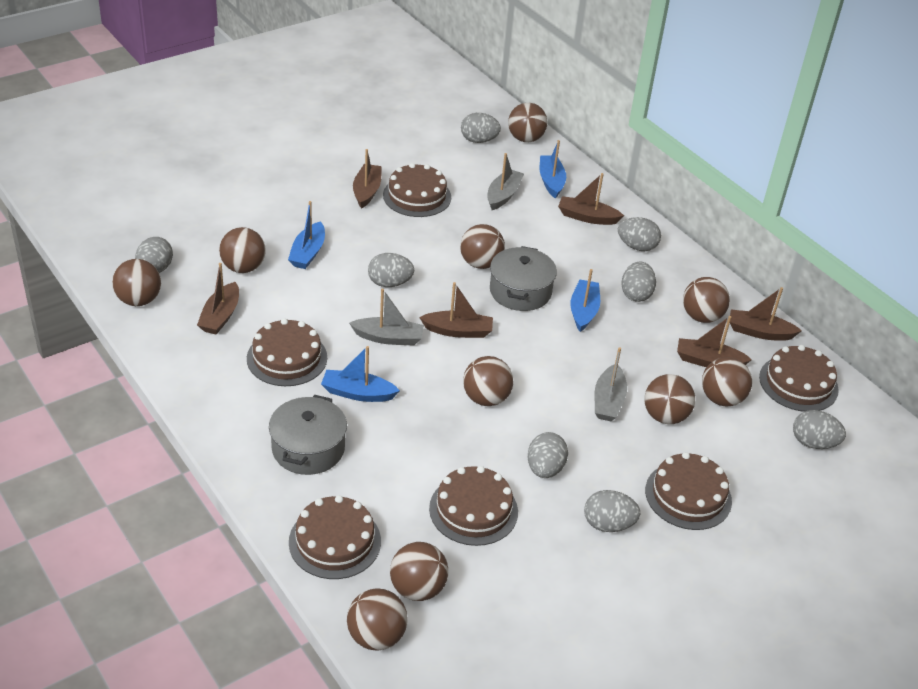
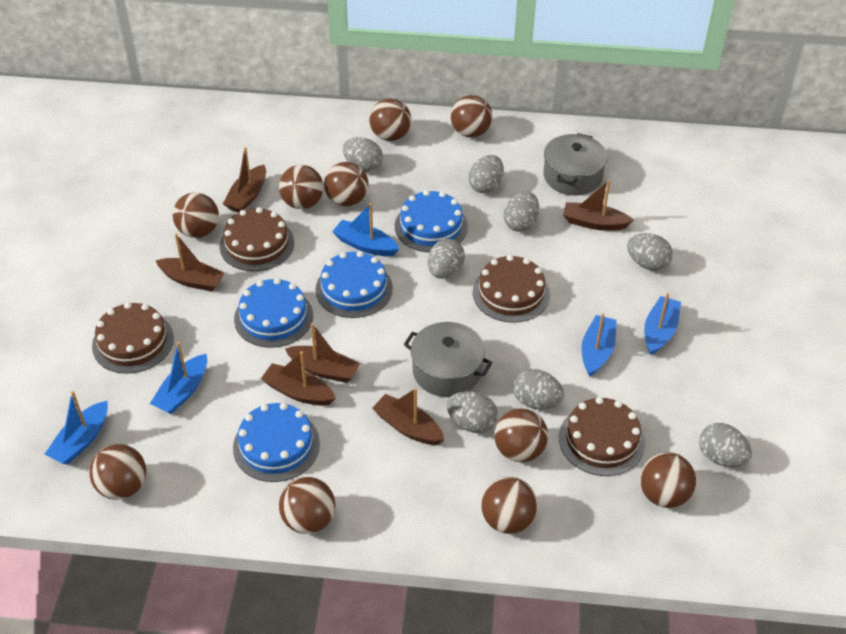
blue boat: [288,201,325,269] [321,346,400,402] [540,140,566,198] [570,269,600,332] = 4 -> [45,391,108,465] [150,342,207,414] [332,203,399,256] [581,313,617,377] [644,293,681,355] = 5
blue cake: none = 0 -> [233,403,320,482] [234,278,313,348] [315,251,393,318] [395,190,468,252] = 4
brown cake: [247,318,327,386] [289,495,381,579] [383,163,451,217] [429,466,518,546] [645,452,732,530] [759,345,839,412] = 6 -> [92,302,174,374] [220,207,294,271] [473,255,550,323] [559,397,645,476] = 4
grey boat: [349,289,424,346] [487,153,524,210] [595,347,627,421] = 3 -> none = 0

